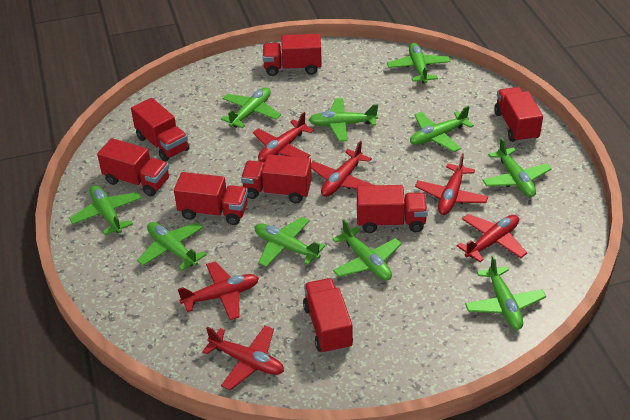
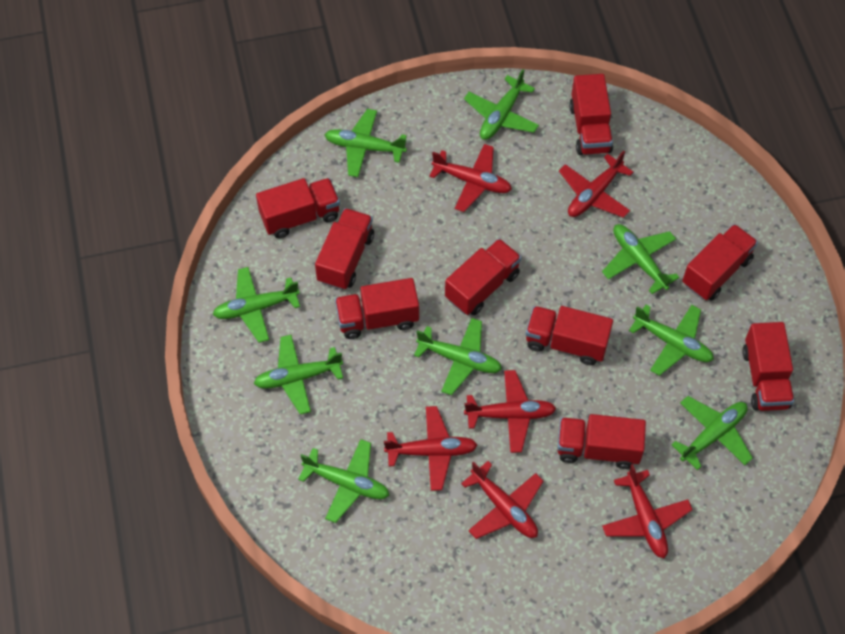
green plane: [69,185,141,235] [137,222,207,271] [221,87,281,128] [255,217,325,267] [309,98,378,142] [332,219,402,281] [387,43,451,84] [410,106,474,152] [465,255,546,330] [482,138,551,197] = 10 -> [213,267,300,343] [254,335,343,415] [298,439,389,523] [325,109,407,177] [414,318,502,395] [464,69,539,140] [602,224,679,294] [629,305,714,376] [671,396,753,470] = 9
red truck: [97,138,169,196] [131,98,189,162] [174,172,248,225] [241,154,312,203] [263,34,322,76] [303,278,353,354] [357,185,428,233] [494,87,543,143] = 8 -> [256,178,340,238] [315,208,374,290] [335,278,419,339] [445,239,521,315] [526,306,613,365] [557,414,646,469] [569,74,613,155] [682,224,758,301] [742,322,794,411] = 9

